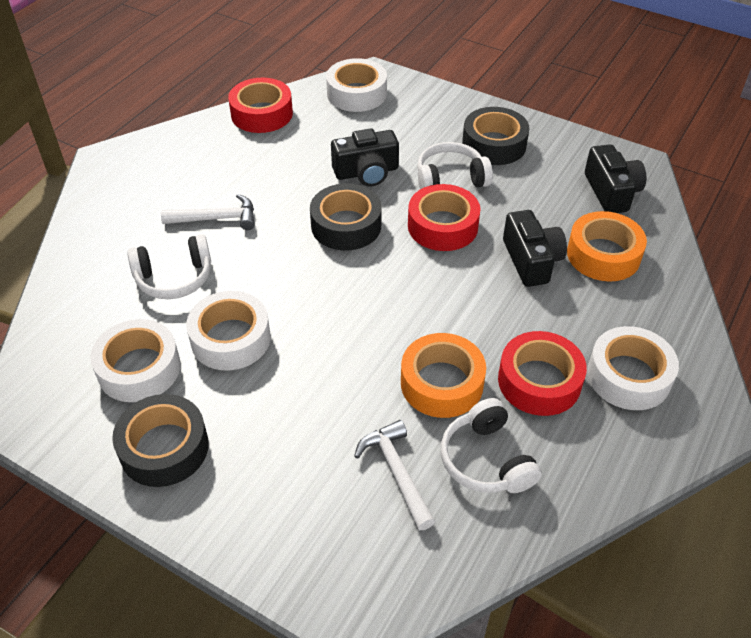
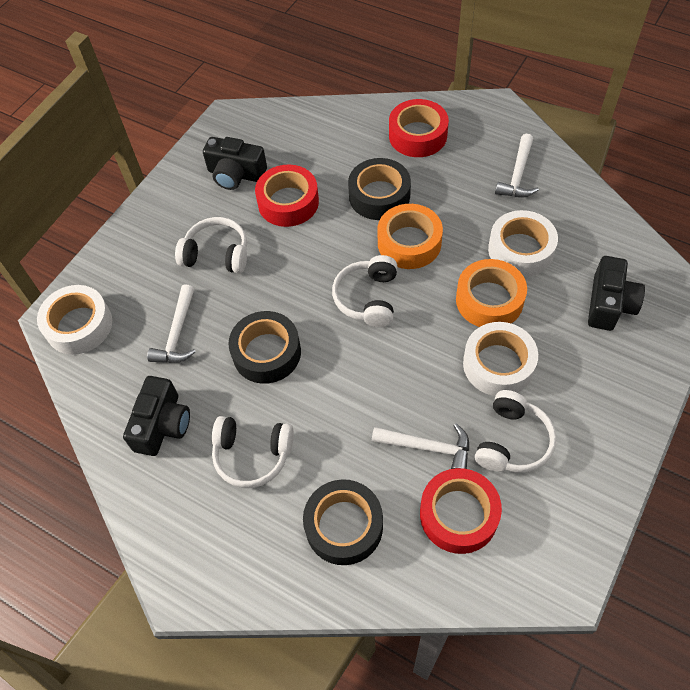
white hammer: [161,194,254,230] [354,420,435,530] = 2 -> [147,284,196,363] [372,423,469,469] [495,134,539,197] = 3
white headphones: [127,234,211,299] [417,142,493,189] [441,398,542,493] = 3 -> [175,217,247,273] [212,416,294,488] [332,255,397,327] [475,390,556,473] = 4
white tape: [90,319,181,402] [186,291,271,371] [326,58,387,112] [587,326,679,410] = 4 -> [37,285,112,355] [463,322,538,396] [488,210,558,277] = 3

